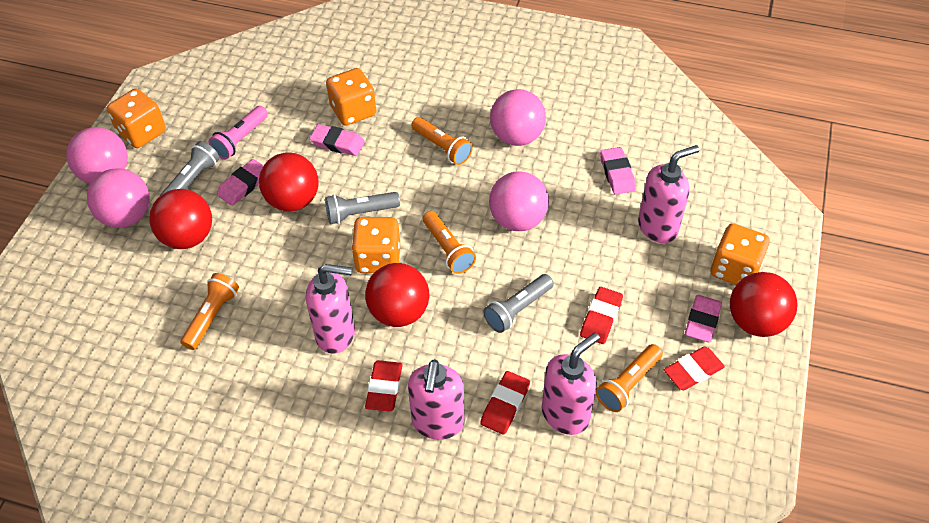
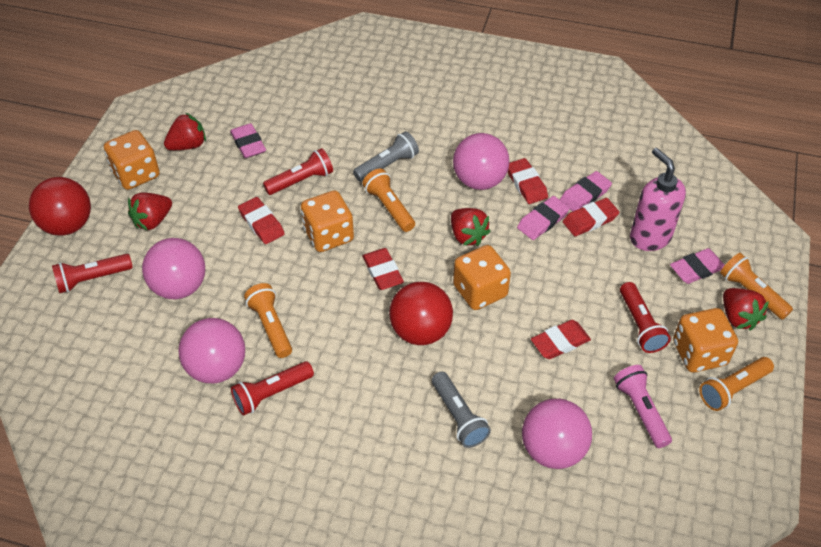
grey flashlight: [160,141,220,196] [325,192,400,224] [483,274,554,333] = 3 -> [353,131,419,182] [432,372,491,448] = 2
pink soap dispenser: [306,264,355,354] [408,359,465,440] [542,333,600,435] [638,145,699,243] = 4 -> [630,148,686,251] = 1
red ball: [149,189,212,249] [259,152,318,212] [365,263,429,327] [730,272,798,337] = 4 -> [29,177,91,236] [389,282,453,345] = 2
red eraser: [365,360,402,412] [480,371,530,435] [580,287,623,344] [664,346,725,390] = 4 -> [238,197,285,244] [362,248,404,290] [508,158,548,204] [531,320,591,359] [563,198,619,236] = 5
red flashlight: none = 0 -> [52,254,133,293] [231,361,314,416] [263,148,333,195] [620,282,671,353] = 4
red strawberry: none = 0 -> [128,193,172,231] [164,113,206,150] [451,208,491,246] [723,288,769,331] = 4

